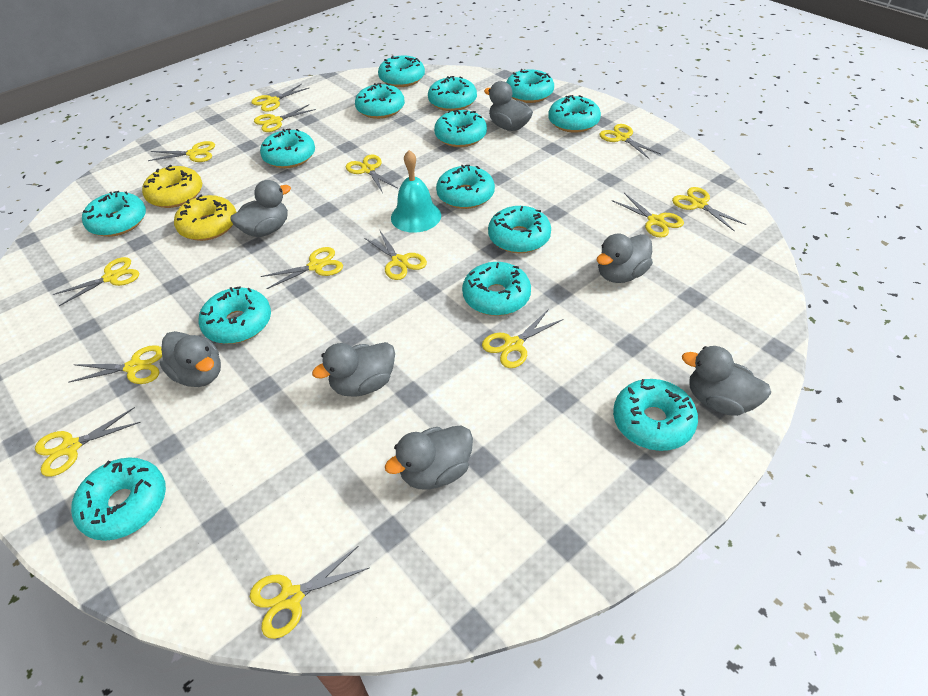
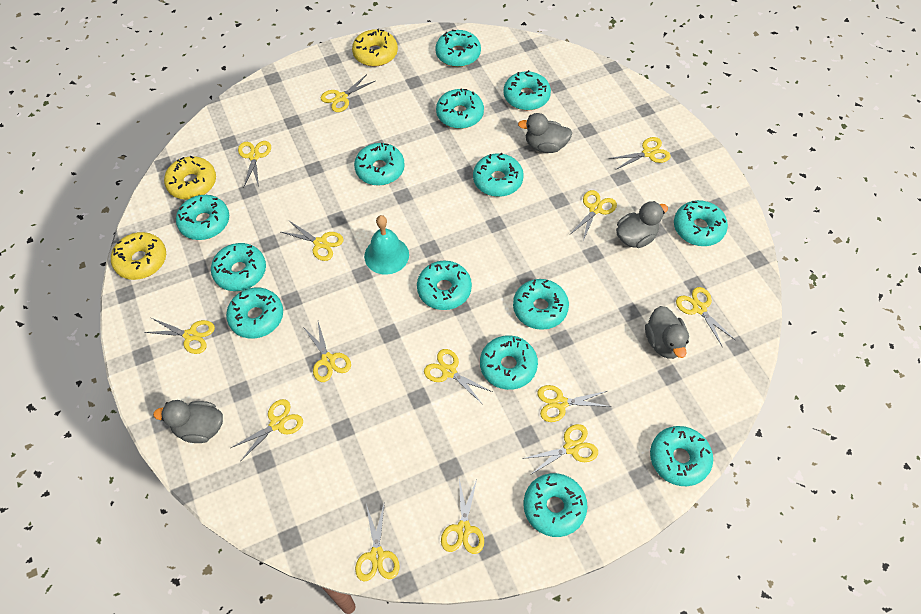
grey duck: [159,331,221,387] [230,180,291,237] [312,342,395,397] [385,425,473,490] [484,81,533,131] [597,234,653,283] [682,346,771,416] = 7 -> [153,400,223,443] [518,113,573,153] [616,201,668,248] [645,306,689,359] = 4
yellow donut: [142,165,202,208] [174,195,237,241] = 2 -> [111,232,166,280] [164,156,216,200] [352,29,398,67] = 3

